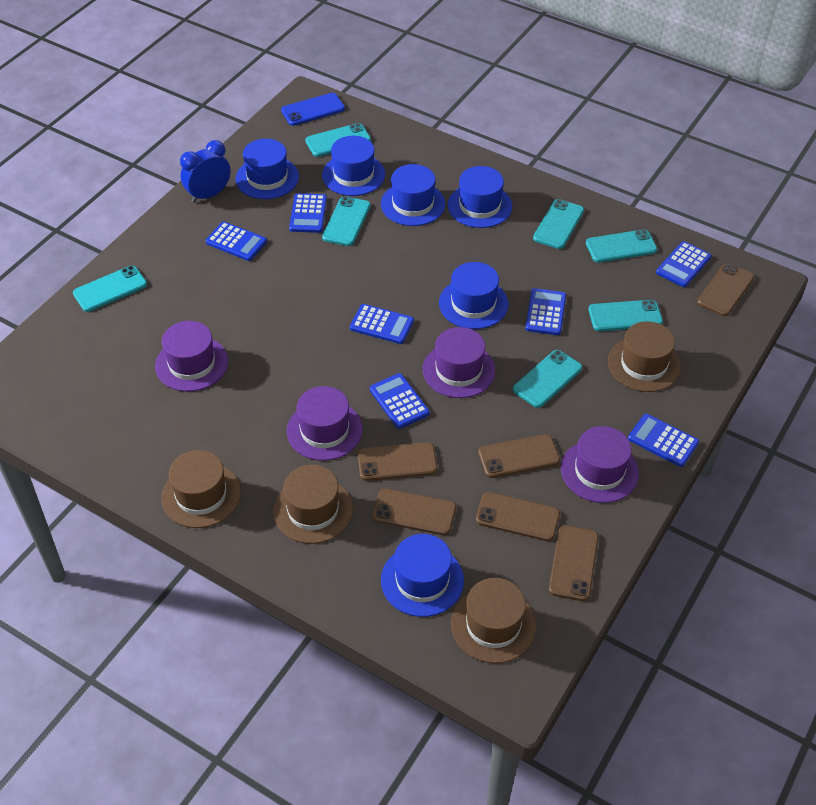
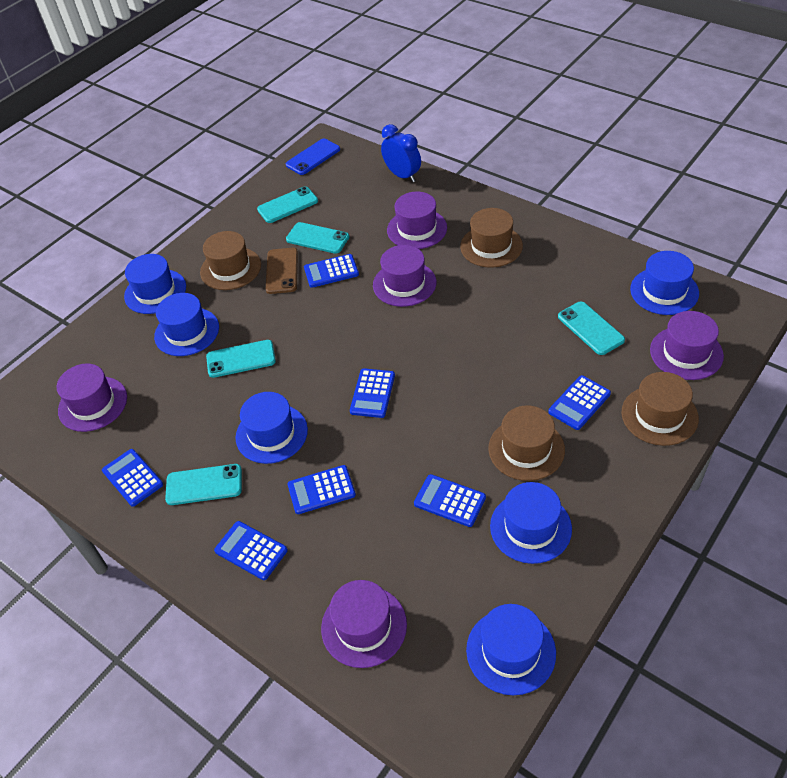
brown phone: [358,442,437,481] [372,488,456,535] [476,492,560,541] [478,434,560,478] [549,525,599,601] [697,263,755,316] = 6 -> [266,248,298,294] = 1
purple hat: [155,321,228,392] [287,386,363,461] [423,327,495,398] [561,426,639,503] = 4 -> [57,363,127,432] [321,580,407,668] [373,245,437,307] [387,192,447,249] [650,311,724,380] = 5
turquoise phone: [73,265,147,312] [305,123,371,157] [322,196,371,246] [513,350,582,408] [533,199,584,249] [586,229,657,263] [588,300,663,331] = 7 -> [165,464,242,505] [206,340,276,378] [257,187,318,223] [286,222,349,254] [558,302,625,355] = 5

